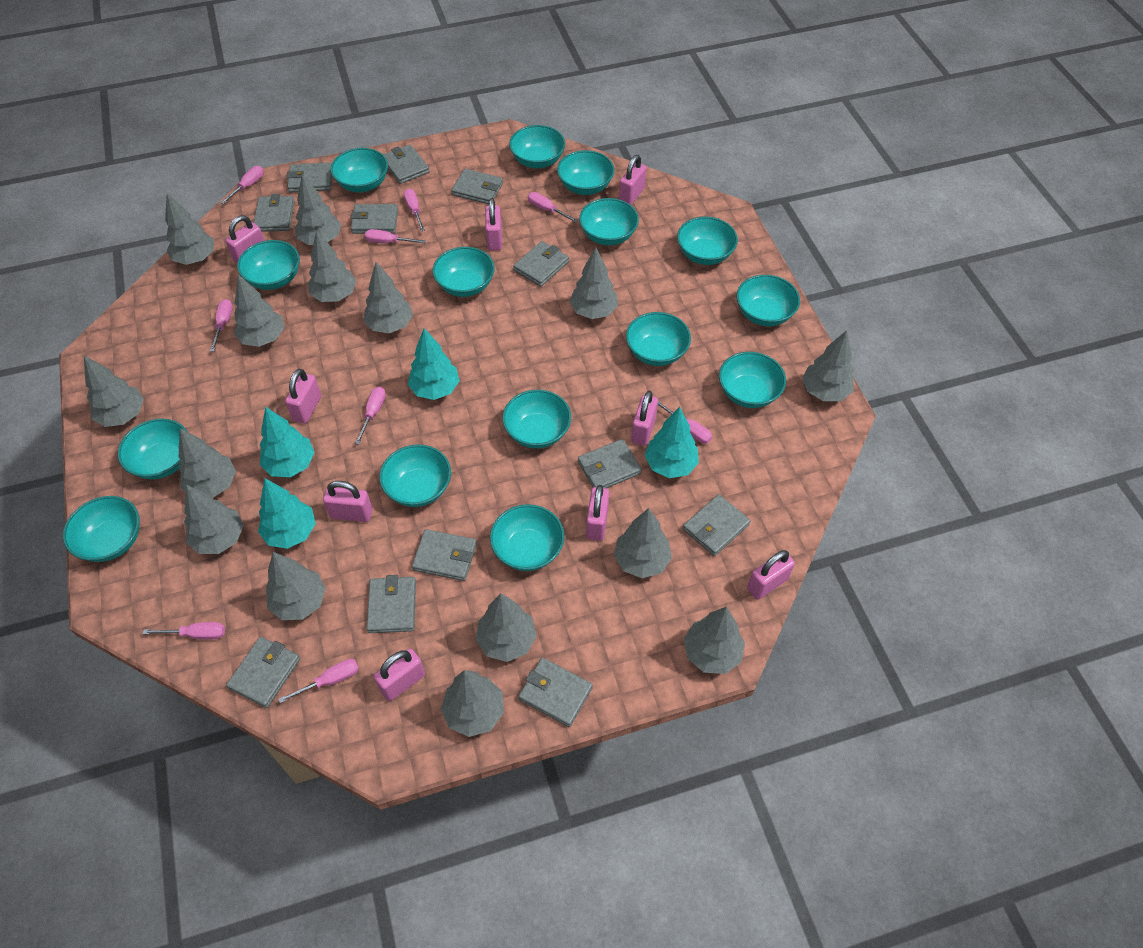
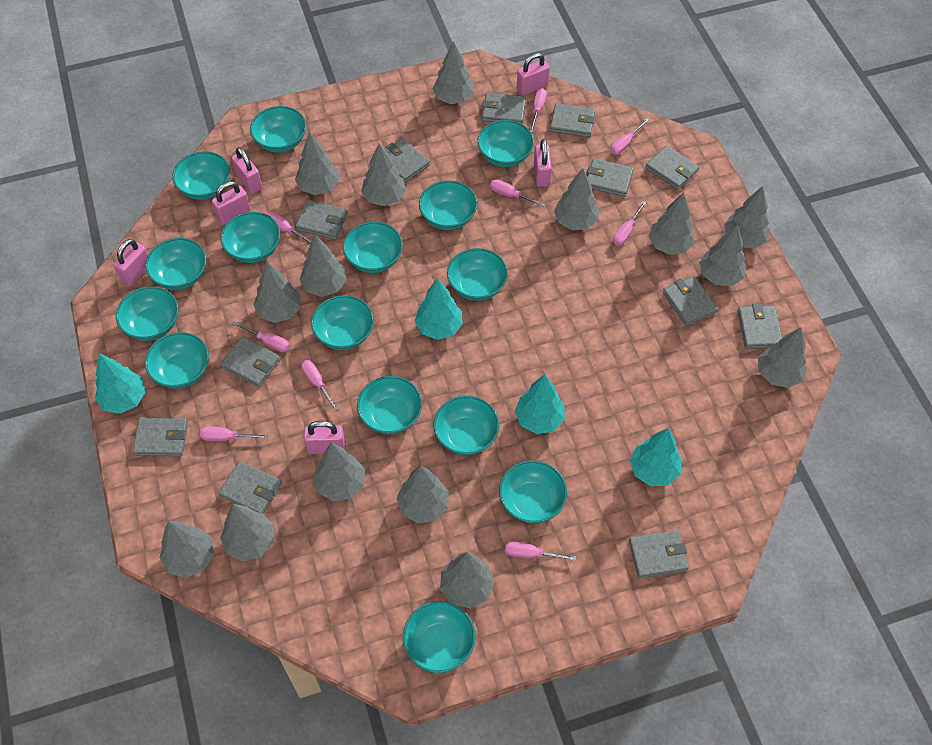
pink padlock: [225,215,265,263] [285,369,321,424] [323,481,372,522] [374,649,425,701] [485,198,502,251] [586,485,609,541] [619,155,646,205] [631,391,658,446] [747,550,795,600] = 9 -> [113,239,149,286] [212,181,251,225] [232,147,262,194] [304,421,345,454] [517,53,550,96] [534,139,552,187] = 6

